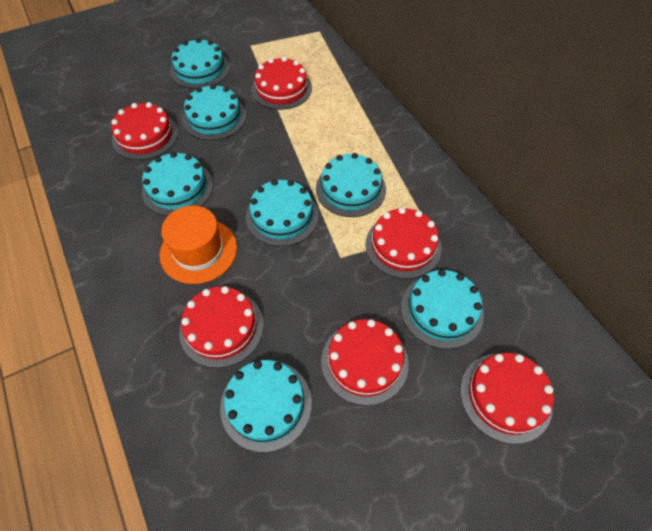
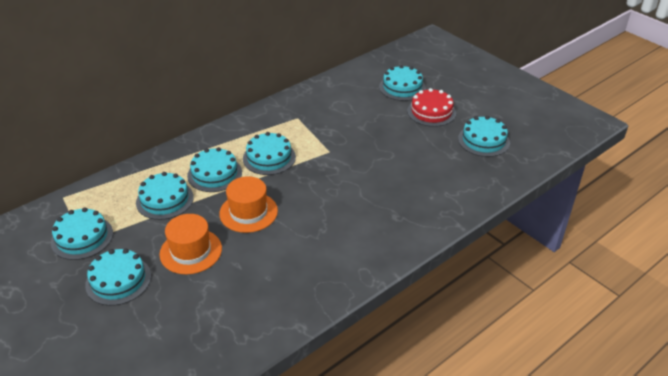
orange hat: [160,206,237,284] = 1 -> [159,214,222,274] [219,176,278,233] = 2
red cake: [111,102,178,160] [179,286,264,368] [251,57,312,110] [321,319,409,406] [366,207,442,279] [460,353,554,444] = 6 -> [407,88,456,127] = 1

